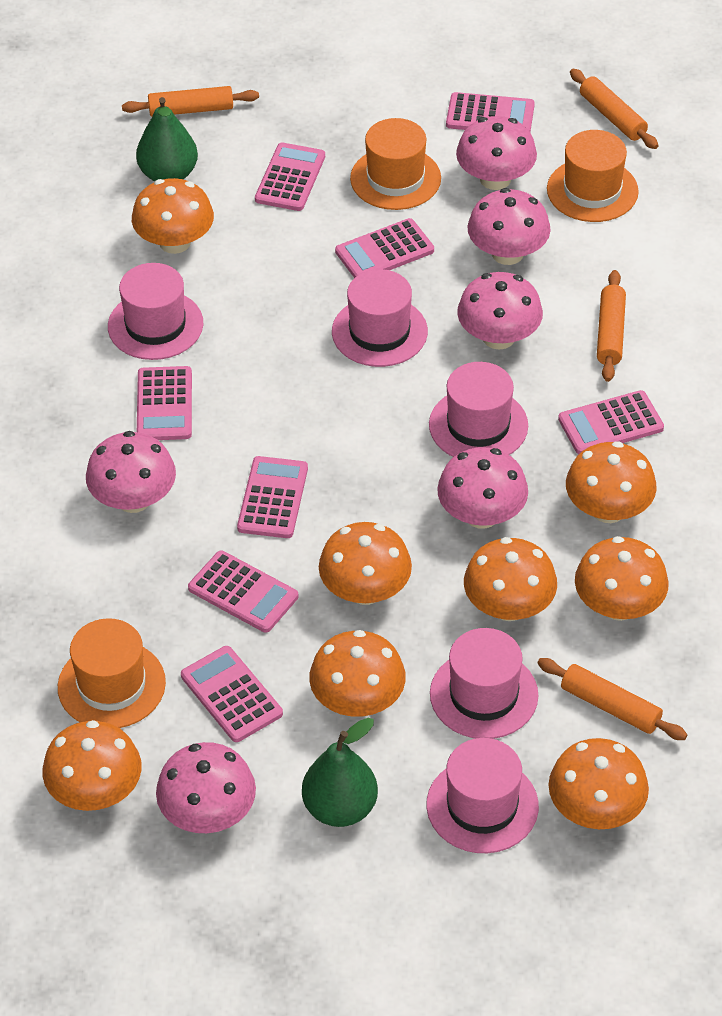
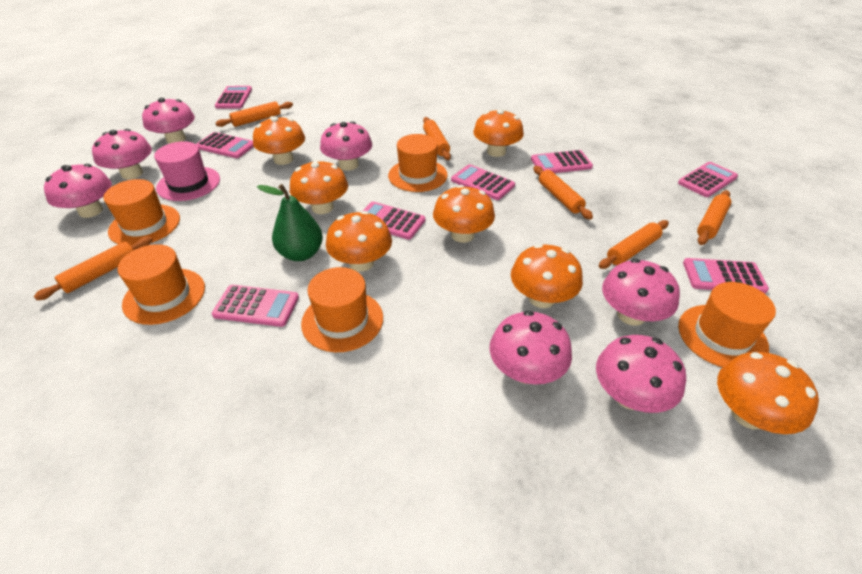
green pear: [136,97,198,181] [302,718,378,827] = 2 -> [257,184,323,261] = 1
orange hat: [58,618,166,728] [350,118,441,210] [547,130,639,222] = 3 -> [103,179,180,246] [117,244,205,325] [301,267,383,352] [388,134,448,192] [678,282,776,367] = 5
orange mushroom: [43,720,141,811] [132,178,214,254] [309,630,406,716] [319,522,412,605] [464,537,557,621] [549,738,649,829] [566,441,657,523] [575,536,669,621] = 8 -> [253,116,305,165] [290,159,348,214] [326,211,392,272] [433,185,495,243] [473,109,524,157] [511,244,583,308] [717,352,819,434] = 7
orange rolling pin: [122,86,259,116] [537,658,687,740] [570,69,658,149] [597,270,626,382] = 4 -> [34,237,153,300] [216,101,293,127] [423,117,451,160] [534,166,593,220] [599,220,669,269] [697,190,731,245] = 6
pink hat: [108,263,203,360] [332,269,428,367] [426,738,539,853] [429,362,528,457] [430,628,539,739] = 5 -> [154,141,220,201] = 1
pink mushroom: [86,431,176,513] [156,742,256,833] [437,447,528,529] [456,116,537,190] [457,272,543,350] [468,188,551,265] = 6 -> [44,164,112,218] [92,129,152,179] [142,98,195,144] [320,121,372,171] [489,311,572,384] [596,335,686,413] [602,259,680,326] = 7

